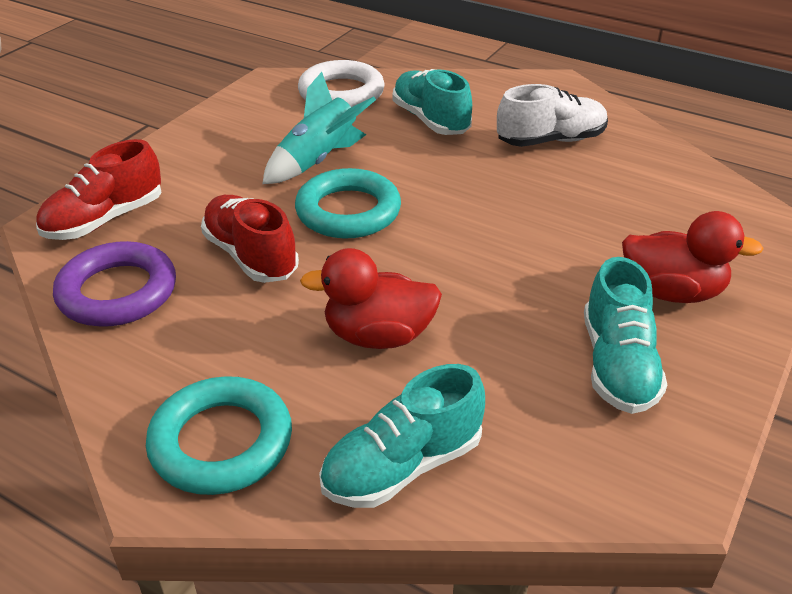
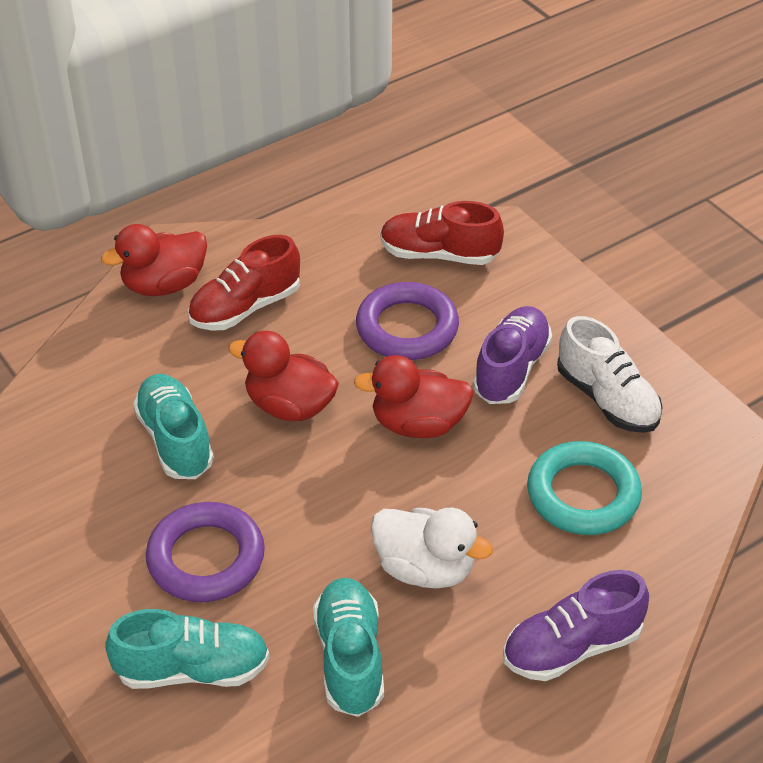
purple ring: [53,241,176,327] = 1 -> [146,502,265,602] [356,282,459,360] = 2
purple shoe: none = 0 -> [473,306,552,404] [503,570,649,681] = 2
red duck: [300,248,442,349] [622,211,764,303] = 2 -> [101,224,207,296] [228,331,339,421] [354,355,474,438] = 3
turquoise ring: [146,376,292,495] [295,168,401,239] = 2 -> [527,441,642,535] = 1
turquoise rocket: [262,72,376,184] = 1 -> none = 0
white duck: none = 0 -> [371,508,493,588] = 1
white ring: [298,60,385,107] = 1 -> none = 0

